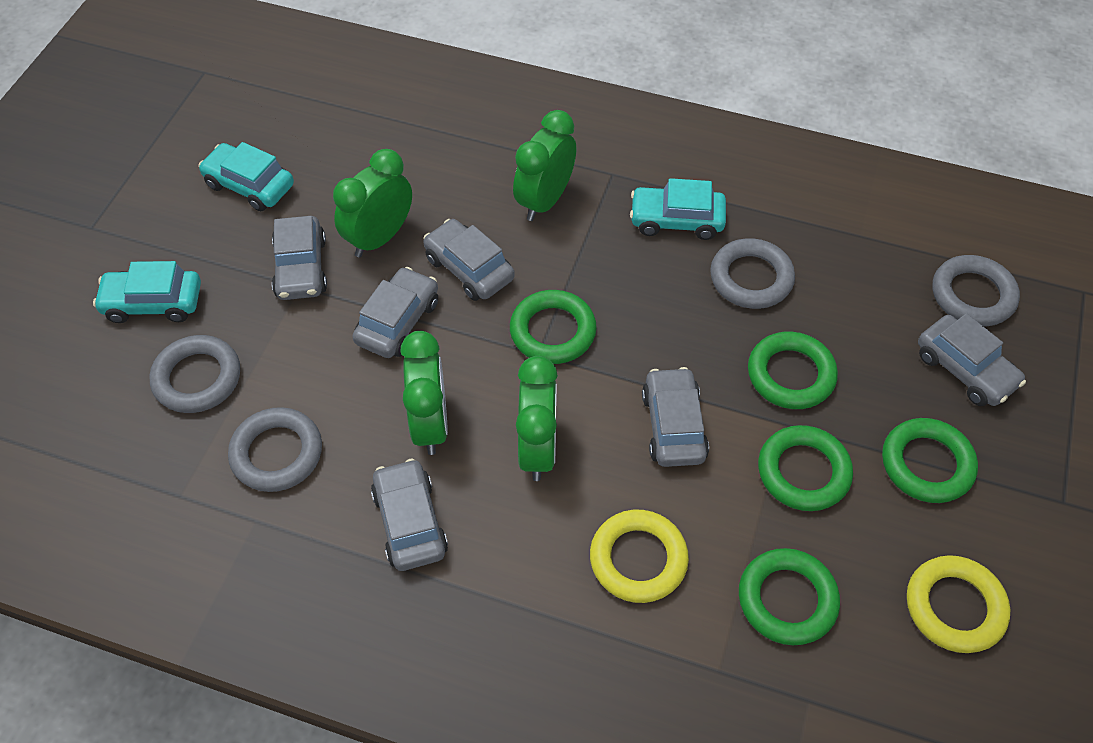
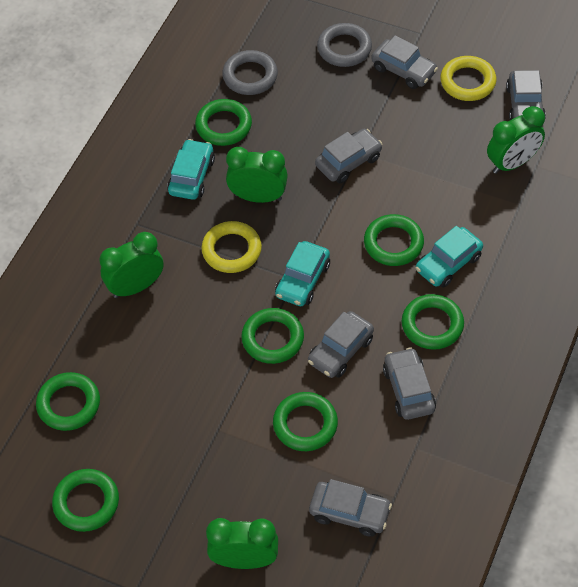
green ring: [510,290,597,364] [739,548,840,645] [748,332,838,409] [758,425,853,511] [882,418,978,503] = 5 -> [36,372,100,431] [52,469,119,532] [195,99,252,146] [241,308,304,364] [273,392,338,451] [364,214,424,266] [402,294,464,350] = 7
grey ring: [150,335,240,413] [228,407,322,492] [710,238,795,309] [933,255,1020,326] = 4 -> [222,50,278,95] [317,23,372,67] = 2

